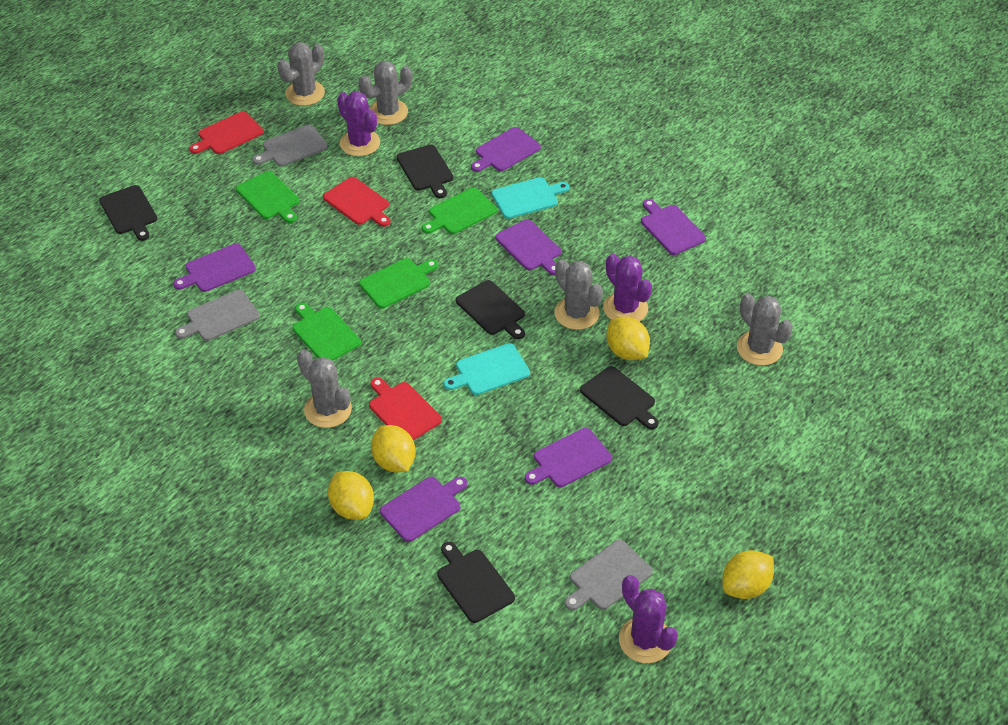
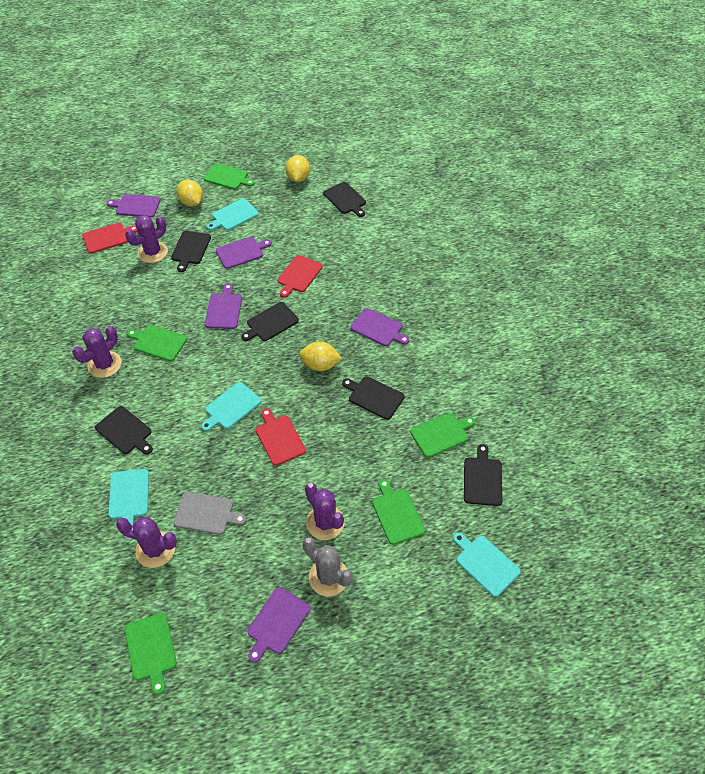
black cutting board: [99,185,157,241] [397,145,453,198] [437,542,515,623] [456,280,525,339] [580,366,659,430] = 5 -> [95,406,153,454] [171,231,211,272] [241,302,299,341] [323,182,366,217] [342,376,405,420] [464,444,502,506] = 6
green cutting board: [236,171,299,223] [292,303,361,361] [359,258,438,309] [422,187,497,234] = 4 -> [125,613,177,695] [127,325,187,361] [204,163,255,189] [372,479,425,545] [411,413,475,458] = 5
grey cactus: [277,42,325,106] [297,349,352,428] [358,61,413,125] [555,259,603,330] [737,294,793,366] = 5 -> [303,537,353,596] = 1
grey cutting board: [175,289,260,341] [252,124,328,167] [565,540,653,610] = 3 -> [173,492,246,535] = 1
purple cactus: [337,91,380,156] [603,254,652,321] [619,575,678,663] = 3 -> [72,326,122,378] [116,517,177,568] [125,215,168,263] [305,483,345,540] = 4
purple cutting board: [173,243,256,292] [380,476,467,542] [471,127,541,172] [495,219,561,275] [525,428,612,487] [641,199,706,255] = 6 -> [106,194,161,217] [205,283,242,329] [216,237,272,269] [247,587,311,662] [350,308,409,346] = 5
turquoise cutting board: [444,343,530,395] [492,177,570,219] = 2 -> [108,469,149,526] [201,382,261,431] [207,199,259,230] [453,532,521,597] = 4
yellow lemon: [328,471,374,520] [371,425,415,472] [607,317,650,360] [722,550,774,599] = 4 -> [177,179,203,207] [286,155,310,182] [299,341,342,371] = 3

